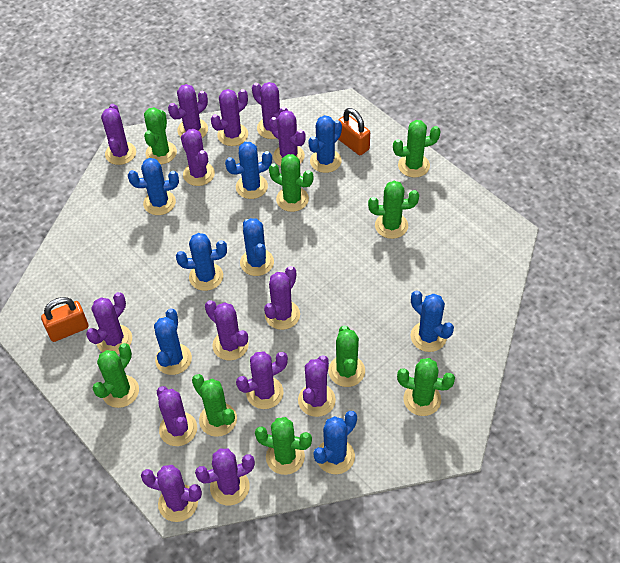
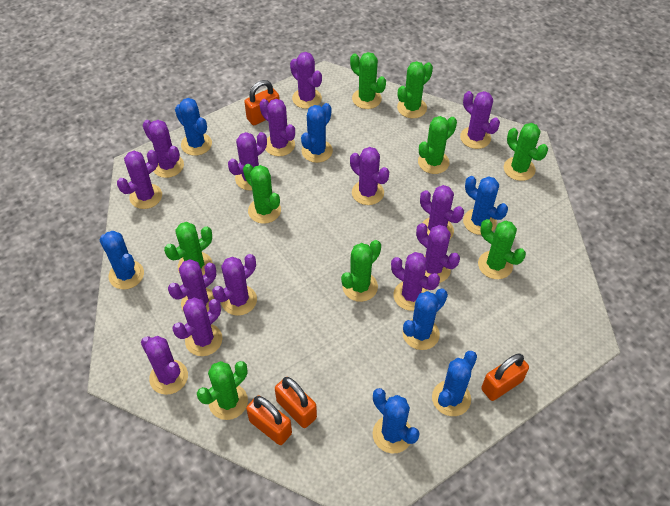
blue cactus: [128,158,179,215] [154,309,192,375] [176,233,227,291] [225,142,272,199] [240,218,274,276] [308,115,342,173] [313,411,357,474] [411,291,454,352] = 8 -> [99,231,144,290] [175,98,212,156] [301,103,333,163] [373,388,419,454] [403,289,448,350] [432,351,477,416] [463,176,508,235] = 7
orange padlock: [41,297,89,342] [338,108,370,155] = 2 -> [244,80,280,125] [246,395,292,445] [275,377,317,428] [481,353,529,401] = 4

